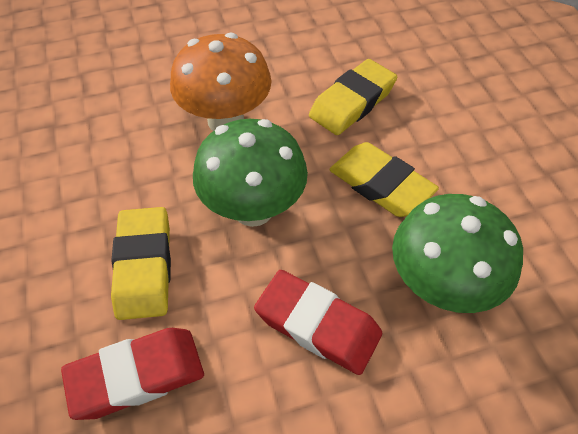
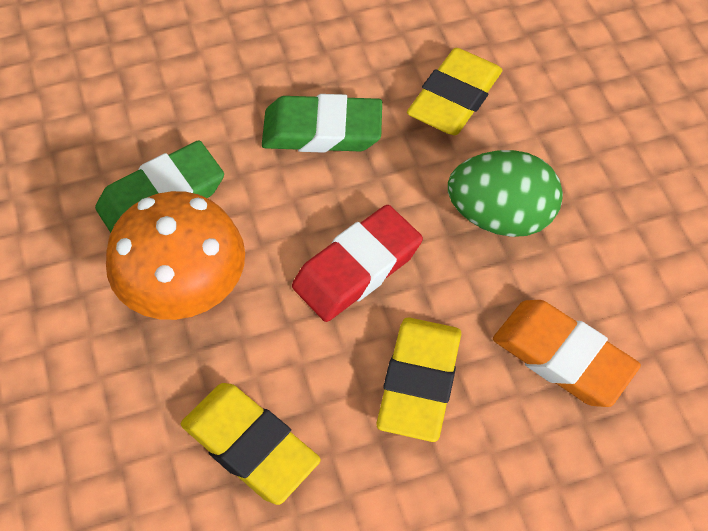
green egg: none = 0 -> [448,150,563,237] = 1
green eraser: none = 0 -> [95,140,224,233] [262,94,382,153] = 2
green mushroom: [193,119,308,227] [392,194,523,313] = 2 -> none = 0
orange eraser: none = 0 -> [493,300,641,407] = 1
red eraser: [61,328,204,420] [254,270,382,375] = 2 -> [292,205,423,322] = 1

